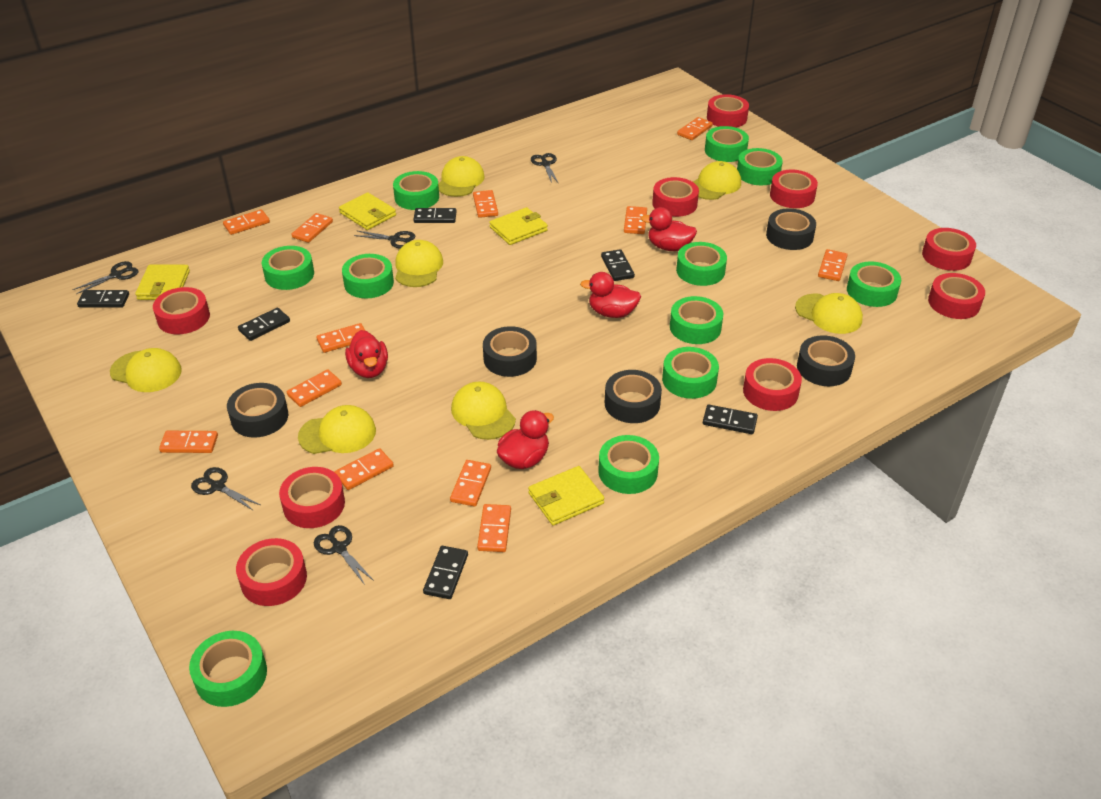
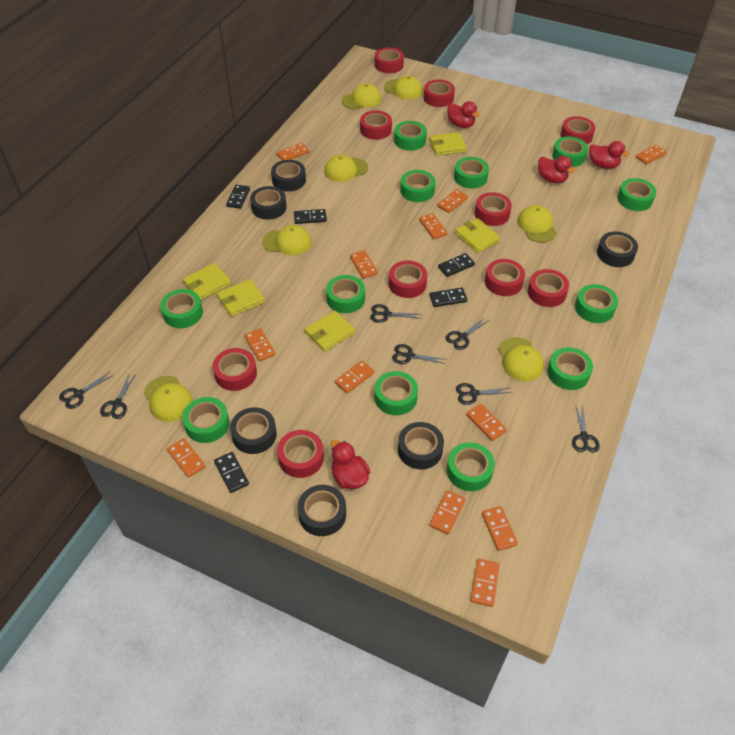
black domino: [77,290,129,308] [238,308,290,341] [413,208,456,223] [423,546,468,599] [601,249,635,281] [703,405,758,434] = 6 -> [214,452,249,493] [226,185,250,209] [294,209,327,224] [429,288,468,307] [438,253,475,277] = 5
black scissors: [72,261,139,294] [191,467,260,511] [314,525,374,585] [354,231,415,249] [531,153,559,184] = 5 -> [59,372,113,409] [100,373,136,419] [370,304,422,323] [392,344,446,364] [445,317,489,350] [456,383,512,405] [572,404,600,452] = 7
black tape: [227,383,288,438] [483,326,537,377] [605,370,662,423] [766,209,816,250] [797,335,855,386] = 5 -> [230,407,277,454] [250,186,287,220] [271,160,306,192] [298,485,346,536] [398,422,444,470] [597,231,638,267] = 6
green tape: [189,631,267,707] [262,246,314,290] [342,254,394,298] [393,171,439,210] [598,435,659,494] [662,347,719,399] [670,296,723,344] [676,242,727,286] [705,126,749,162] [737,148,783,185] [847,261,901,307] = 11 -> [160,289,203,328] [182,397,230,443] [326,275,365,313] [375,371,418,415] [394,121,427,151] [401,170,436,202] [447,442,495,491] [454,157,489,188] [547,347,593,390] [552,136,588,167] [575,284,618,323] [617,178,656,211] = 12
red tape: [153,287,210,334] [236,538,307,606] [279,467,345,528] [652,177,699,217] [707,94,749,128] [743,358,802,411] [770,170,818,208] [922,228,976,271] [928,273,985,319] = 9 -> [213,348,257,391] [277,430,324,478] [360,110,392,140] [375,47,404,73] [389,260,427,298] [424,80,455,107] [475,192,512,226] [485,259,525,296] [528,269,569,307] [561,116,595,144] = 10
yellow wallet: [135,264,190,300] [339,193,396,230] [489,207,548,245] [528,466,604,525] = 4 -> [183,263,231,300] [217,279,265,317] [304,311,355,352] [429,132,467,156] [455,218,500,253] = 5

